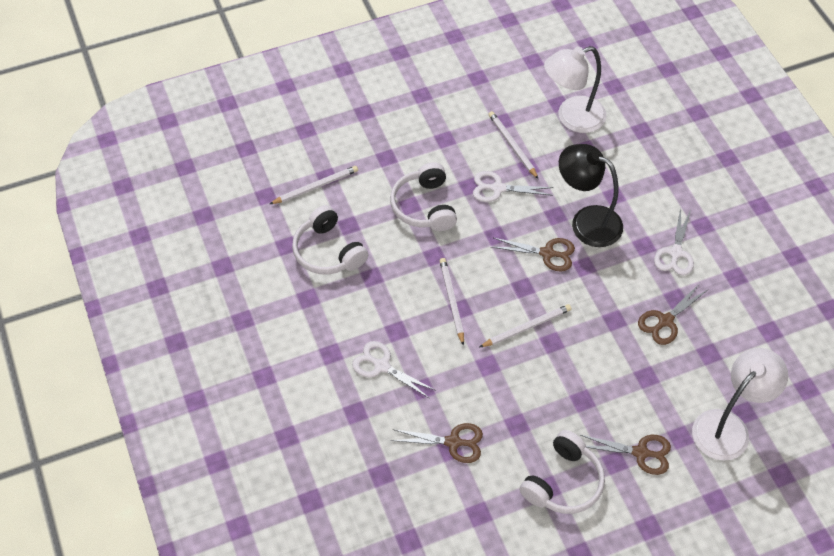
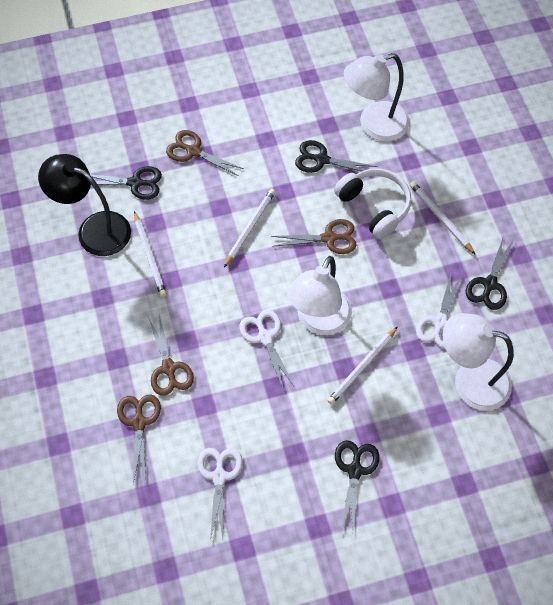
black scissors: none = 0 -> [91,166,162,200] [295,140,377,173] [335,440,379,531] [466,236,513,310] = 4
white headphones: [292,205,368,275] [390,162,457,231] [520,430,605,514] = 3 -> [334,169,411,239] = 1
white lamp: [544,46,606,133] [692,348,788,461] = 2 -> [287,256,352,335] [344,53,410,141] [443,313,514,411] = 3

